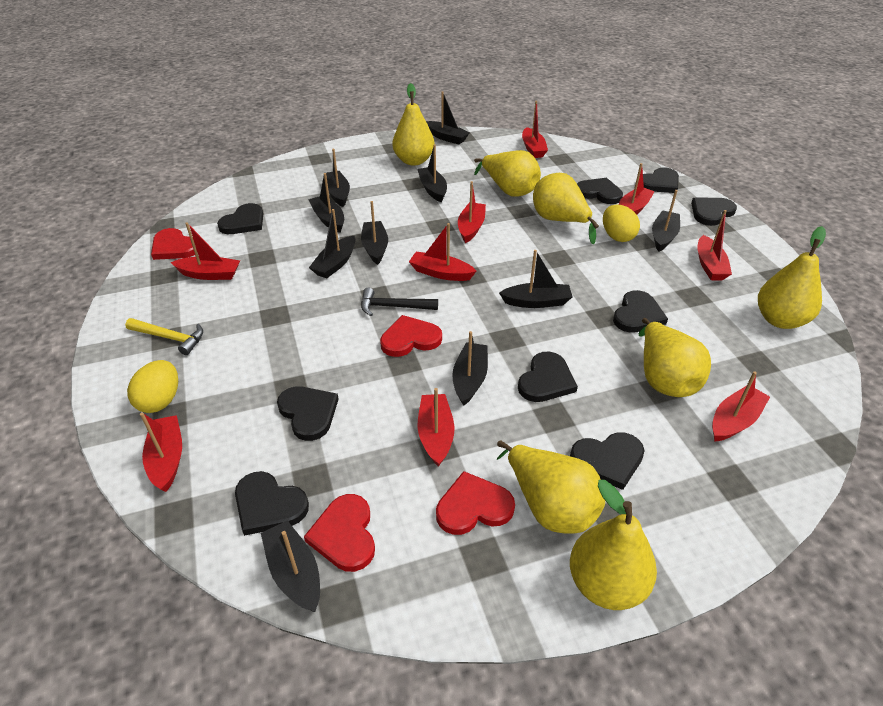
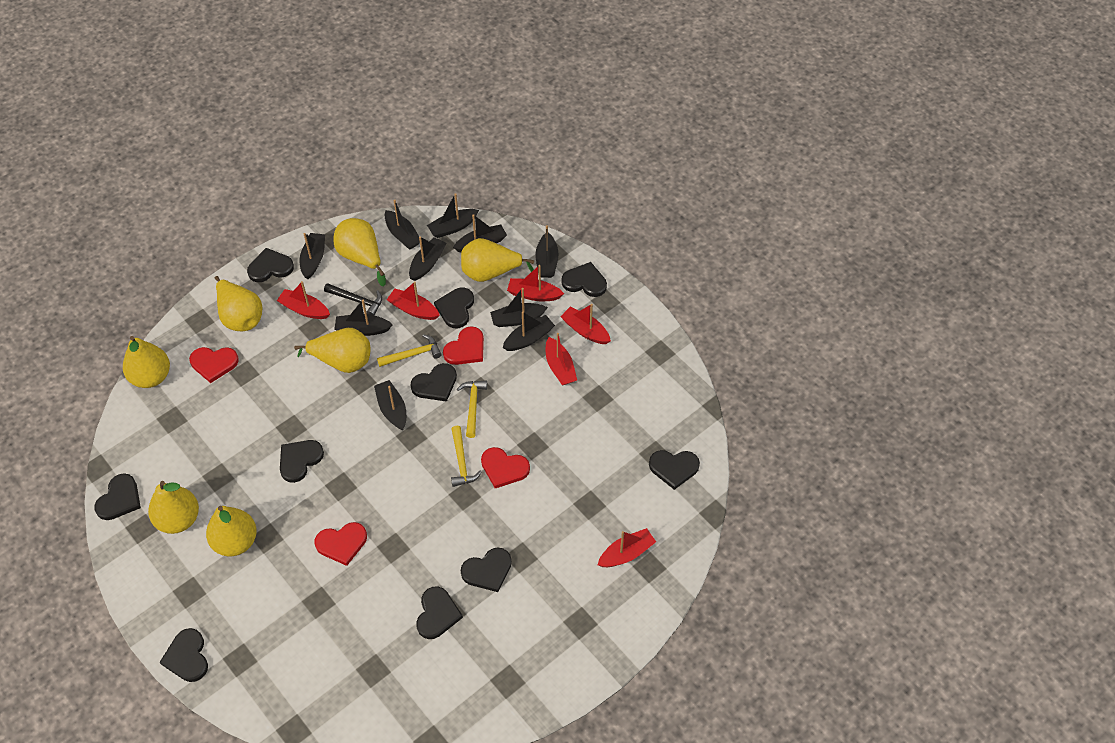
black heart: [217,203,263,234] [235,471,309,536] [277,386,339,441] [518,352,578,402] [570,432,645,490] [577,178,623,204] [613,290,668,333] [643,168,679,193] [691,197,737,226] = 9 -> [94,473,141,520] [160,628,208,682] [247,248,294,282] [280,440,324,483] [410,363,457,402] [416,587,463,639] [434,288,474,328] [461,547,512,592] [561,262,607,297] [649,450,700,490] = 10
red boat: [140,413,182,492] [171,222,240,280] [409,223,476,281] [418,388,455,467] [458,181,486,243] [522,101,548,158] [619,163,655,214] [698,210,732,280] [712,371,770,442] = 9 -> [277,281,330,319] [387,281,440,320] [507,265,564,301] [546,333,577,385] [560,304,611,344] [598,528,656,567] = 6
yellow egg: [127,360,178,413] [603,205,640,242] = 2 -> none = 0
yellow hammer: [125,318,203,355] = 1 -> [377,334,442,367] [451,426,482,487] [457,381,487,438] = 3

